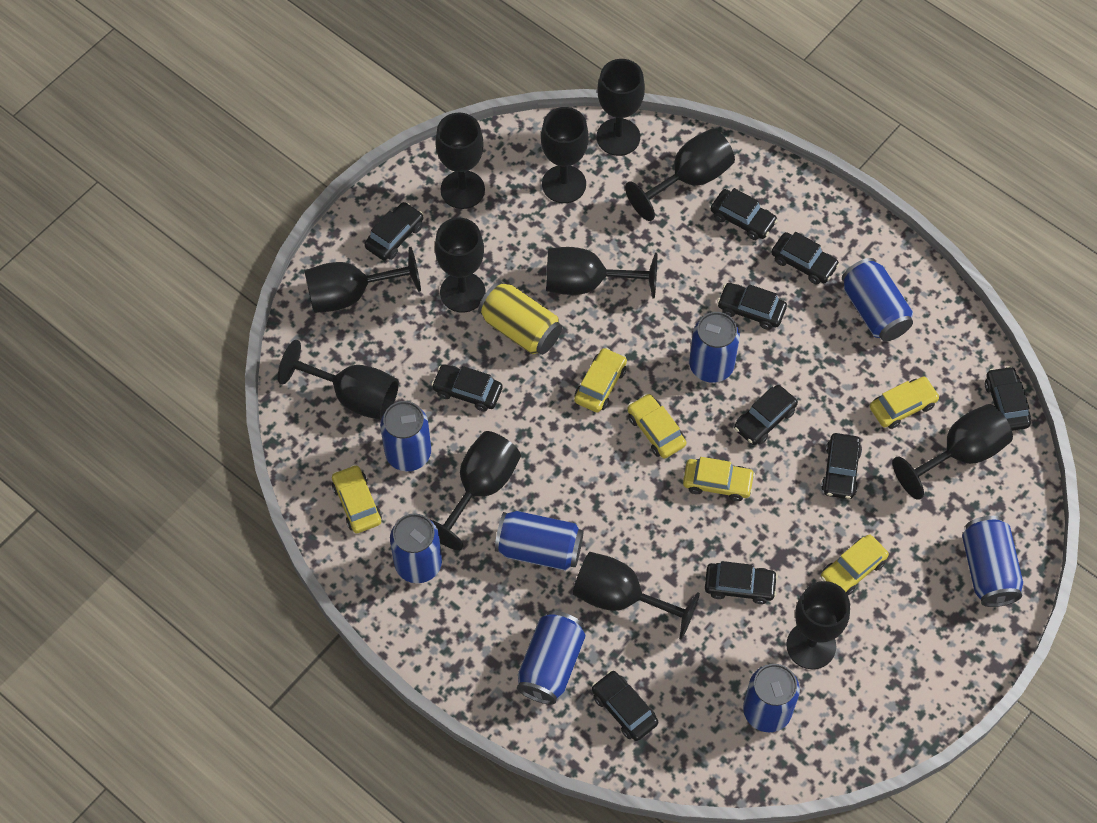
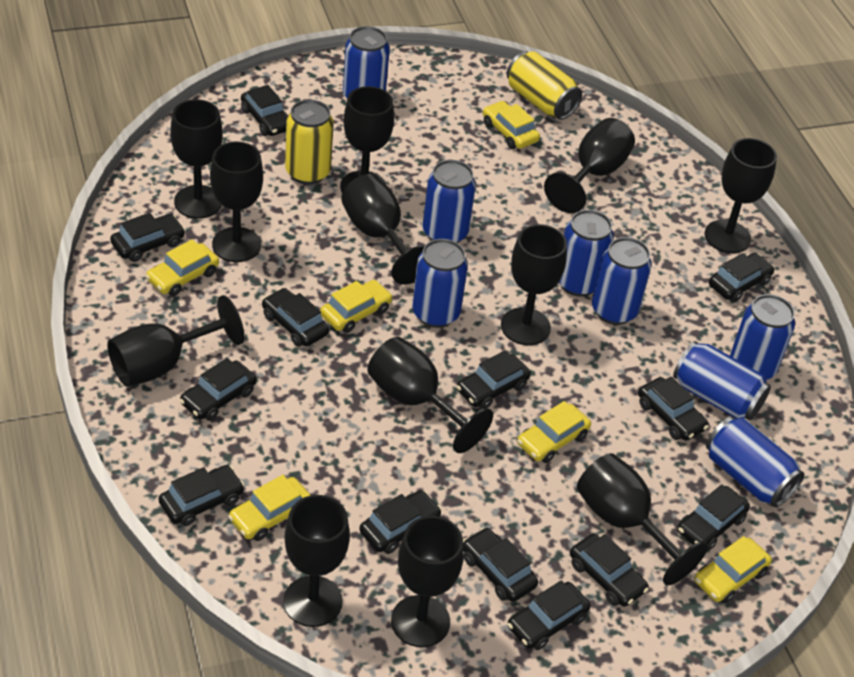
black car: [364,202,424,261] [431,364,503,411] [592,670,658,741] [705,561,778,604] [711,188,778,240] [717,283,787,330] [734,385,798,445] [771,232,839,284] [821,433,862,499] [985,366,1031,431] = 10 -> [110,213,185,262] [158,465,244,526] [180,358,256,421] [241,85,288,136] [262,288,329,347] [359,490,442,554] [457,350,531,409] [463,527,538,602] [507,580,591,650] [570,533,649,607] [638,376,709,441] [677,484,750,551] [709,253,774,302] = 13
yellow can: [478,282,562,355] = 1 -> [285,99,334,185] [507,51,582,120] = 2

